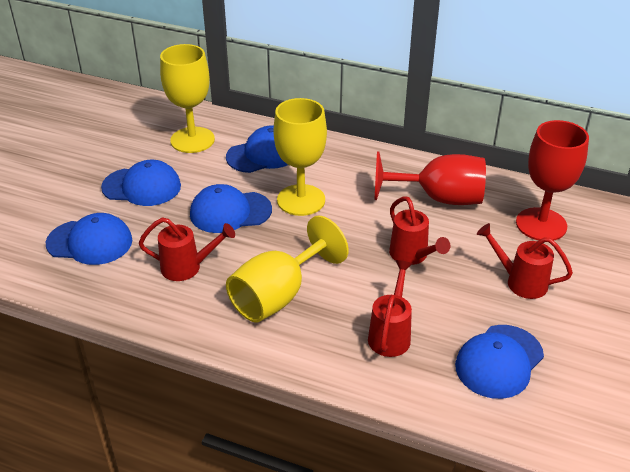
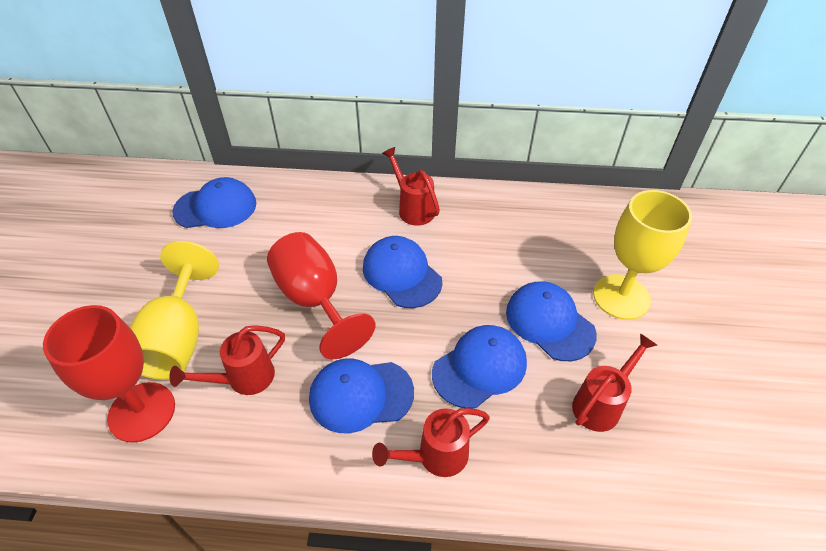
yellow goblet: [160,44,215,153] [226,216,349,323] [274,98,327,216] = 3 -> [130,241,219,380] [593,190,692,320] = 2

